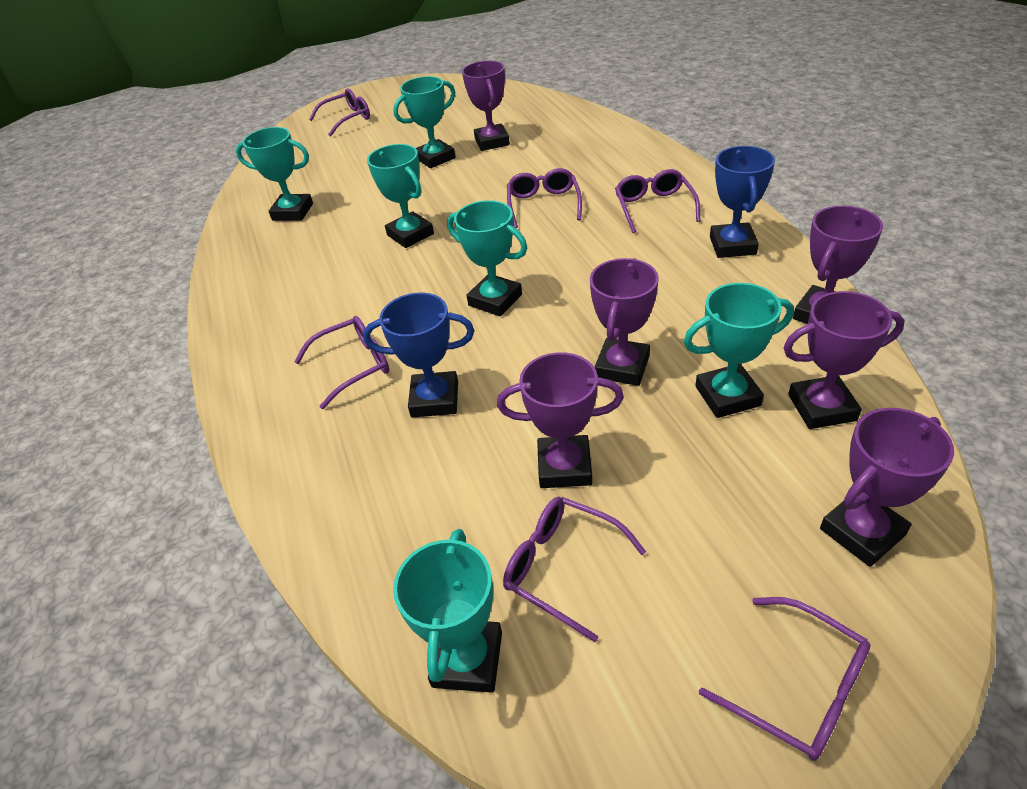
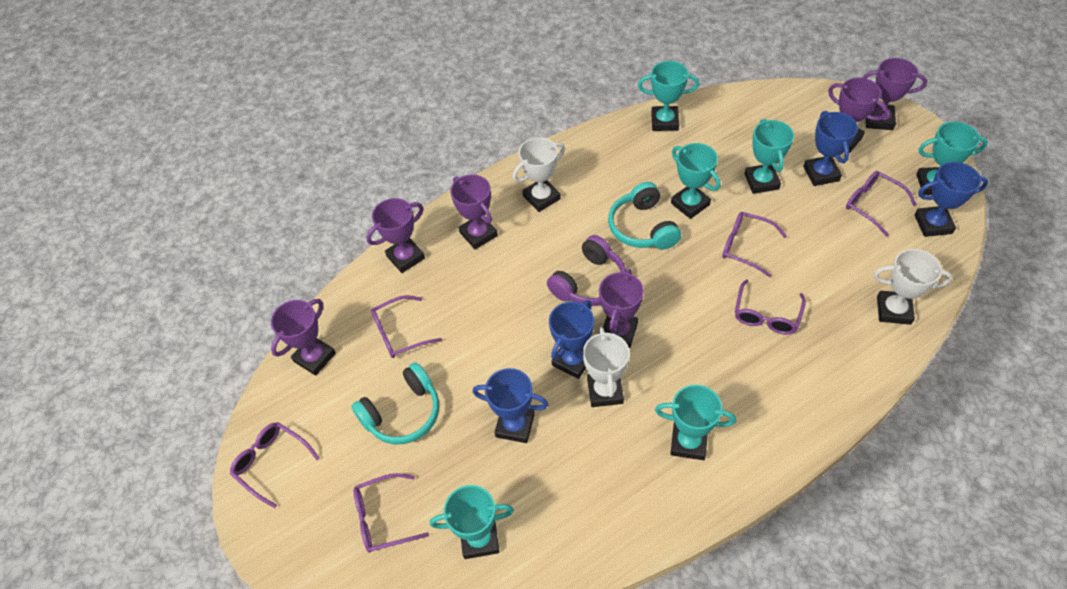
blue trophy: [363,293,474,418] [710,146,775,258] = 2 -> [472,368,549,443] [549,300,594,379] [803,111,858,186] [914,162,988,237] = 4
purple headphones: none = 0 -> [547,235,626,306] = 1
turquoise headphones: none = 0 -> [351,362,439,444] [608,182,681,250] = 2
white trophy: none = 0 -> [512,137,565,212] [583,327,630,407] [874,249,952,325] = 3

